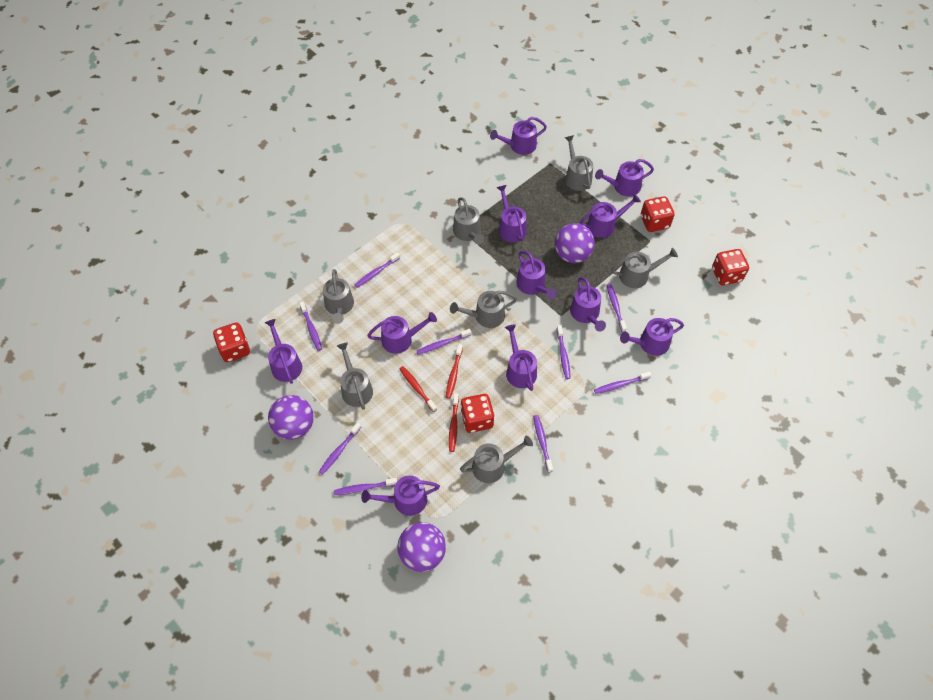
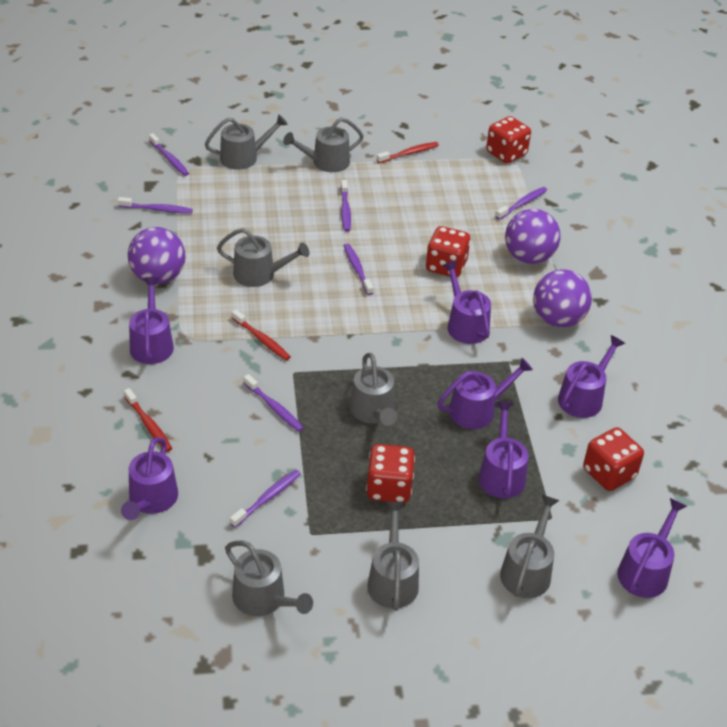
purple toothbrush: [299,301,322,351] [319,422,361,474] [334,478,397,495] [355,252,400,288] [417,329,472,355] [533,415,553,472] [556,325,570,379] [594,371,652,394] [607,284,627,332] = 9 -> [118,197,193,214] [149,133,189,176] [230,470,301,528] [244,374,304,432] [341,180,351,232] [344,243,373,295] [496,187,547,220] = 7
purple watering can: [265,319,302,384] [361,476,440,516] [367,312,437,354] [490,117,547,155] [496,185,527,242] [505,324,537,391] [516,251,557,299] [570,277,606,332] [580,194,641,238] [595,159,654,197] [620,318,684,356] = 11 -> [121,437,178,520] [129,277,174,364] [437,358,533,429] [443,261,491,344] [478,402,528,498] [558,335,625,418] [617,498,687,598] = 7

